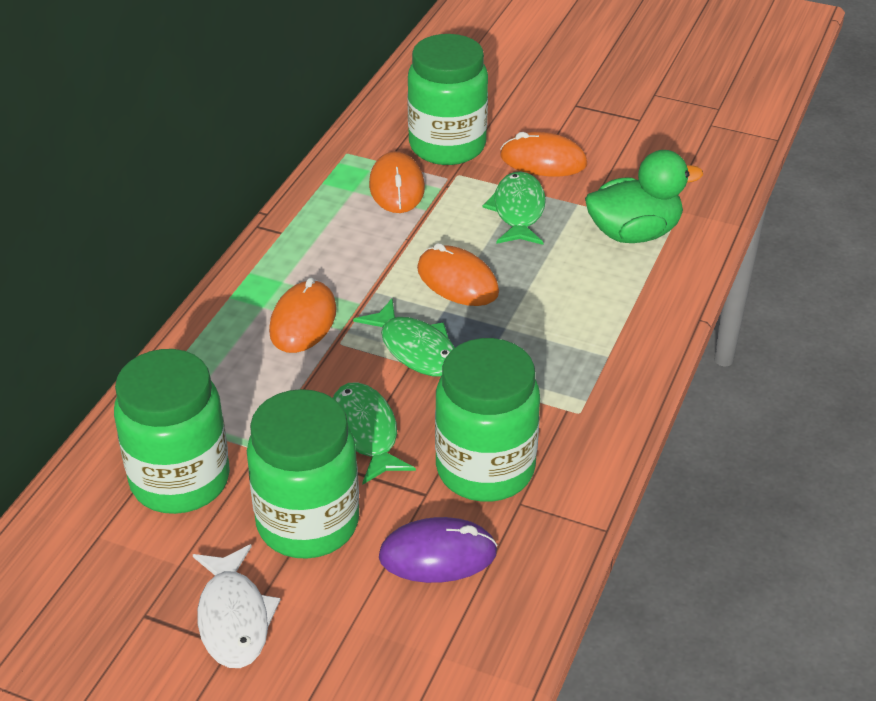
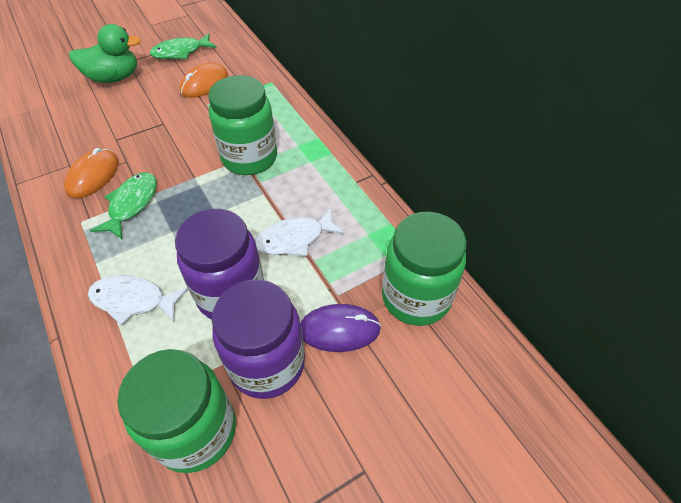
green fish: [333,382,416,484] [353,299,455,377] [483,171,546,245] = 3 -> [90,172,157,239] [150,33,217,59] = 2
green jar: [114,349,230,514] [247,389,359,559] [407,34,488,165] [435,338,540,502] = 4 -> [117,349,236,473] [208,75,277,175] [382,212,467,326] = 3
orange mouse: [269,278,337,353] [369,151,425,213] [417,243,499,306] [500,132,587,176] = 4 -> [64,148,119,198] [180,63,228,98] = 2
purple jar: none = 0 -> [175,209,264,319] [212,280,305,399] = 2
white fish: [193,544,281,668] = 1 -> [88,275,188,325] [255,208,345,256] = 2

